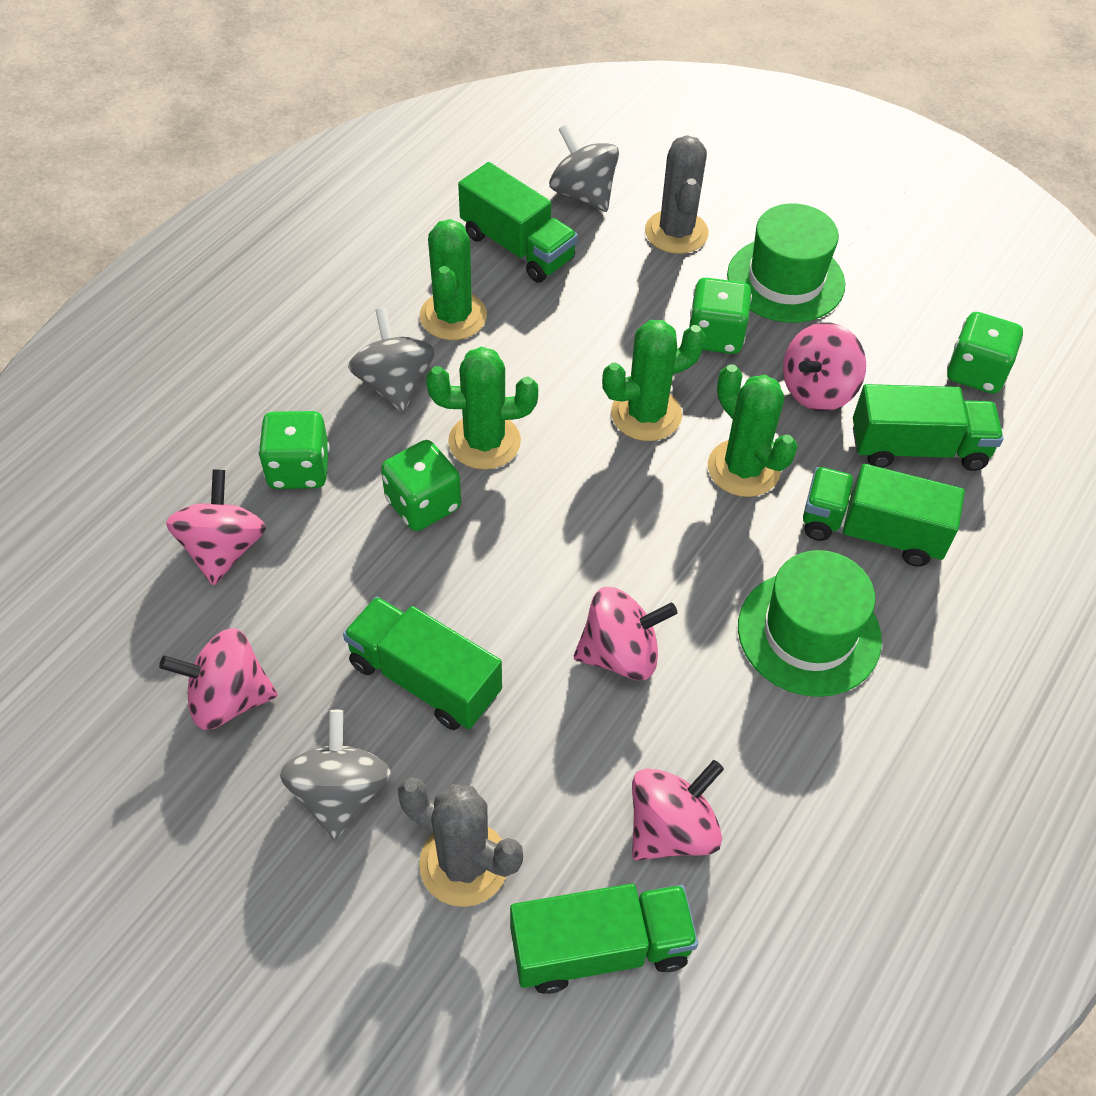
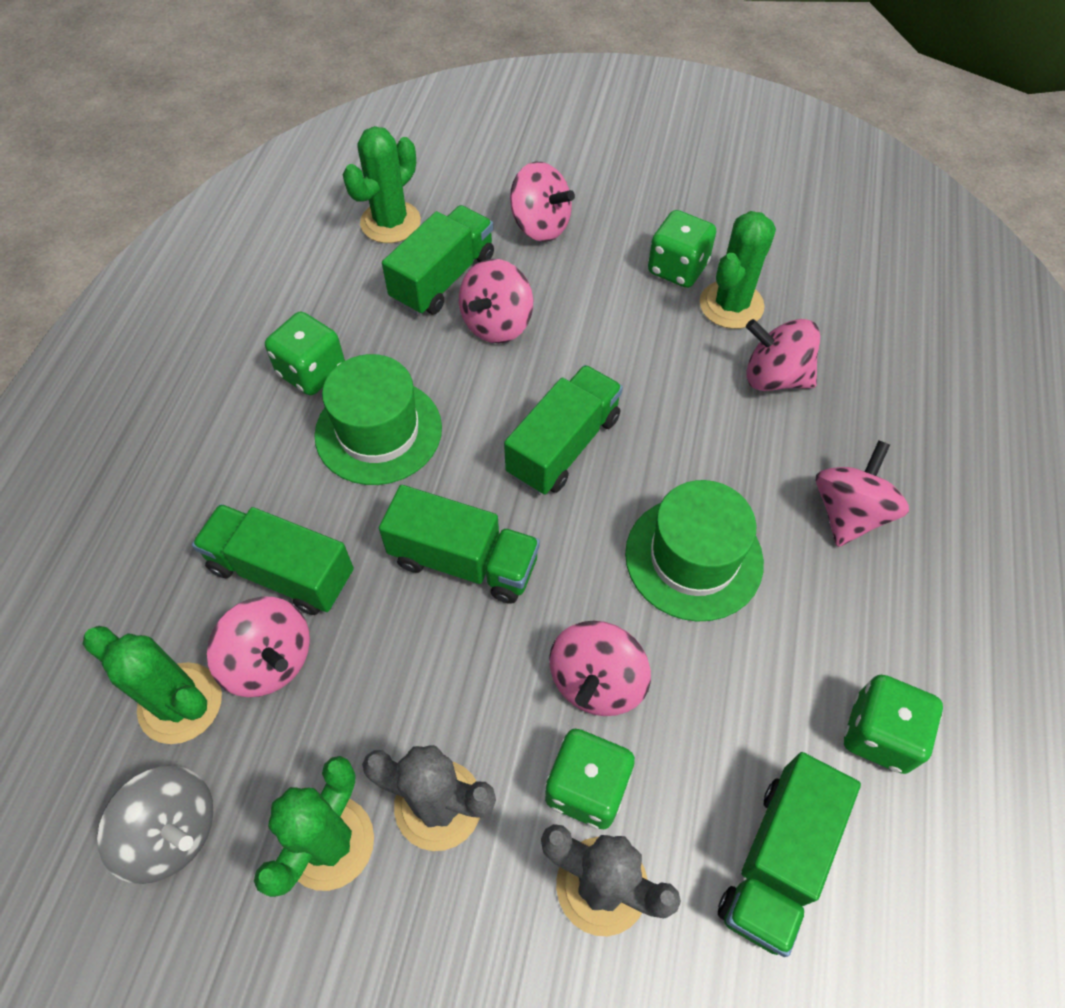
grey spinning top: [279,710,391,840] [348,308,435,413] [549,124,619,212] = 3 -> [97,766,213,884] = 1
pink spinning top: [159,628,278,730] [166,469,266,586] [574,587,677,680] [632,760,724,861] [783,323,866,411] = 5 -> [207,597,310,697] [459,259,533,343] [510,162,575,242] [549,621,651,716] [746,319,820,391] [816,440,909,547] = 6

